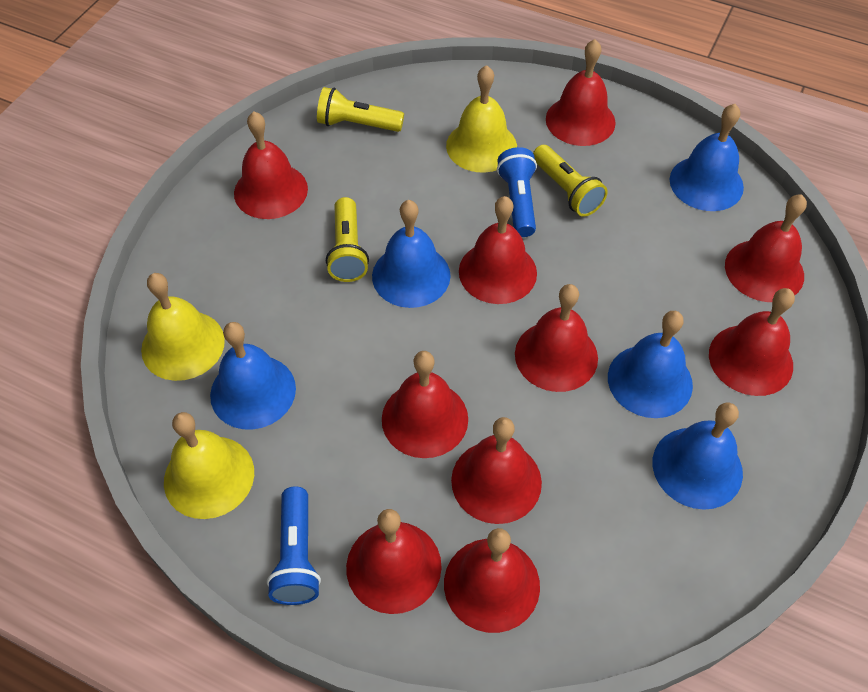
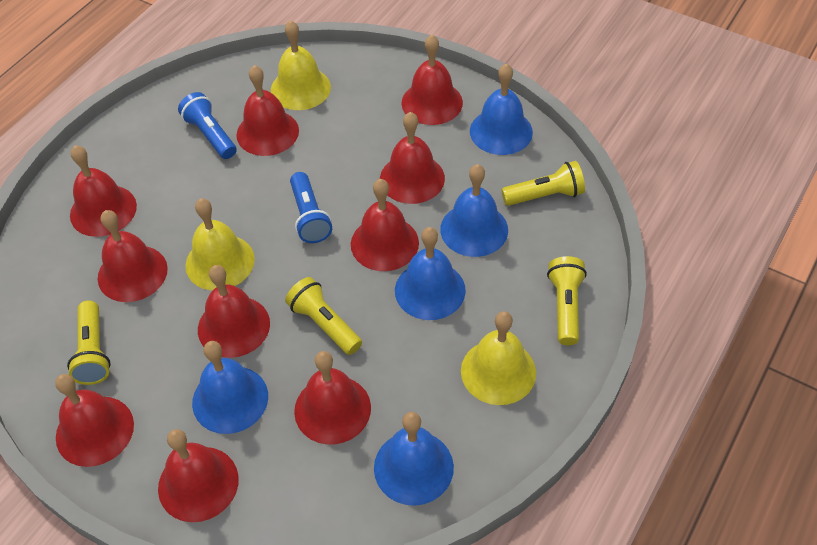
yellow flashlight: [317,87,404,132] [326,197,369,282] [533,145,608,217] = 3 -> [67,300,111,385] [285,277,362,355] [501,161,585,206] [547,256,587,345] = 4

